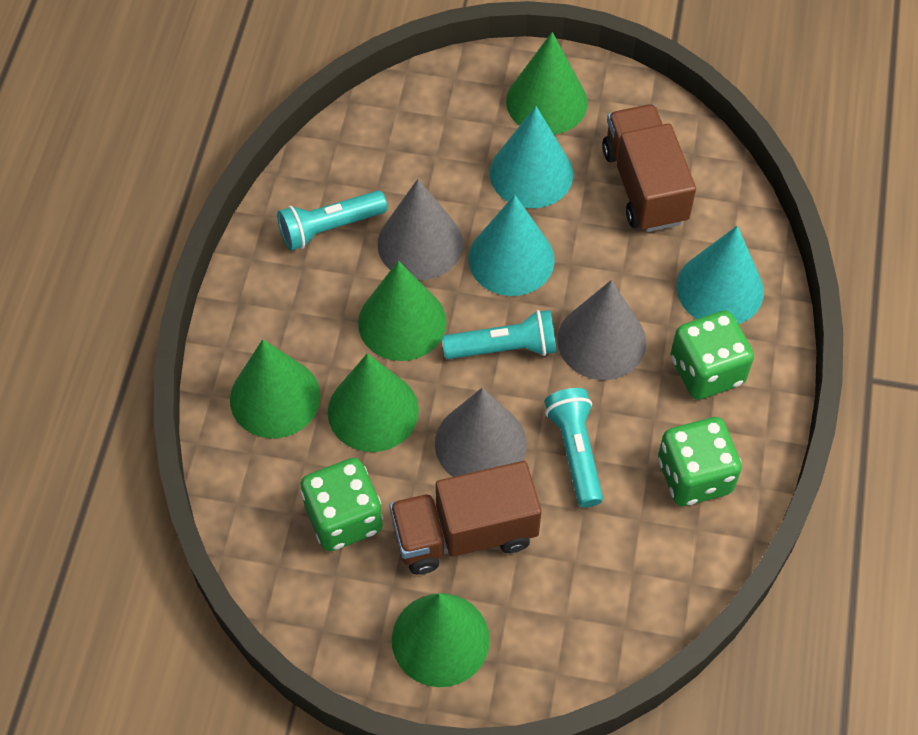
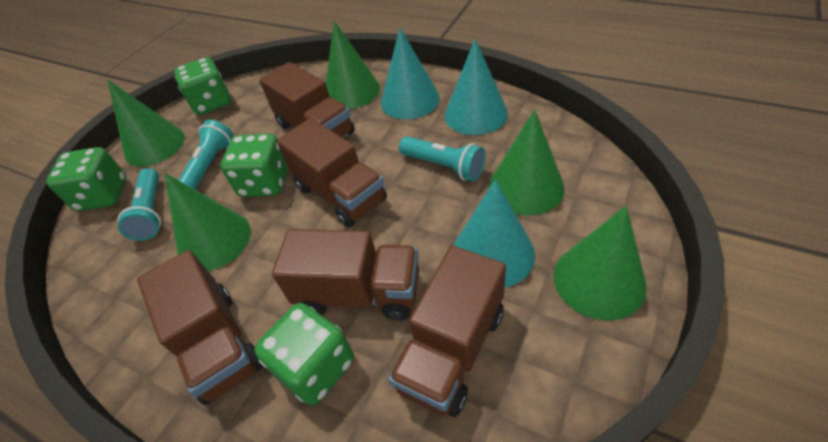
brown truck: [390,461,541,575] [602,104,696,232] = 2 -> [137,250,263,405] [259,62,355,138] [272,230,419,320] [277,118,387,228] [388,246,506,417] = 5
green dice: [300,458,383,551] [658,417,742,506] [671,310,754,400] = 3 -> [46,147,126,211] [174,57,231,115] [221,133,288,197] [254,303,354,405] = 4
grey cone: [377,179,463,280] [435,388,527,477] [557,280,646,380] = 3 -> none = 0

